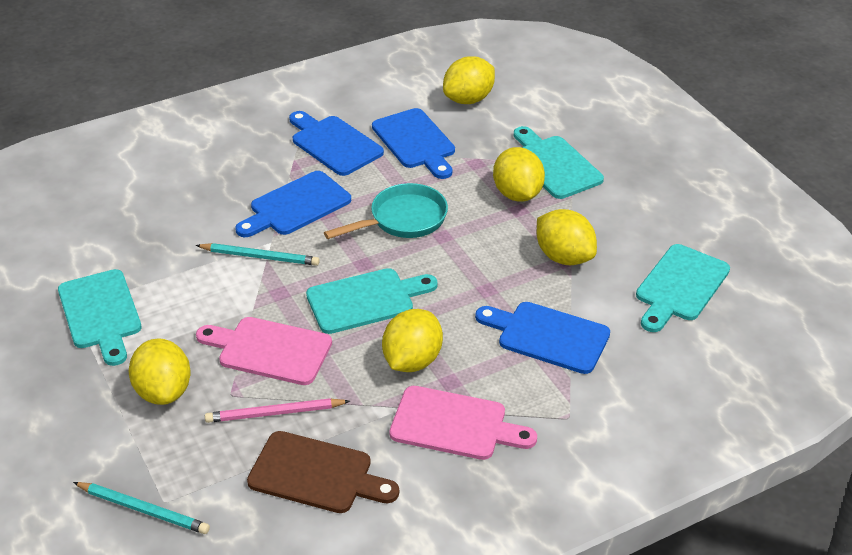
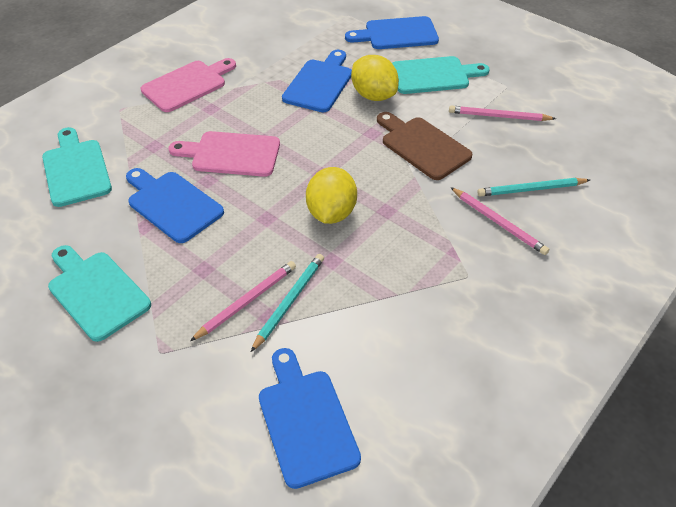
pink pencil: [205,398,350,423] = 1 -> [190,261,296,341] [449,106,556,121] [450,187,549,255] = 3
turquoise cutting board: [58,269,142,366] [306,268,438,334] [514,126,604,199] [636,244,730,332] = 4 -> [42,127,112,207] [48,245,151,342] [392,56,490,94] = 3
turquoise pan: [324,183,448,239] = 1 -> none = 0
yellow lemon: [129,338,191,405] [382,309,443,372] [443,56,495,104] [493,147,545,202] [537,209,597,265] = 5 -> [306,167,357,224] [351,55,399,101] = 2

